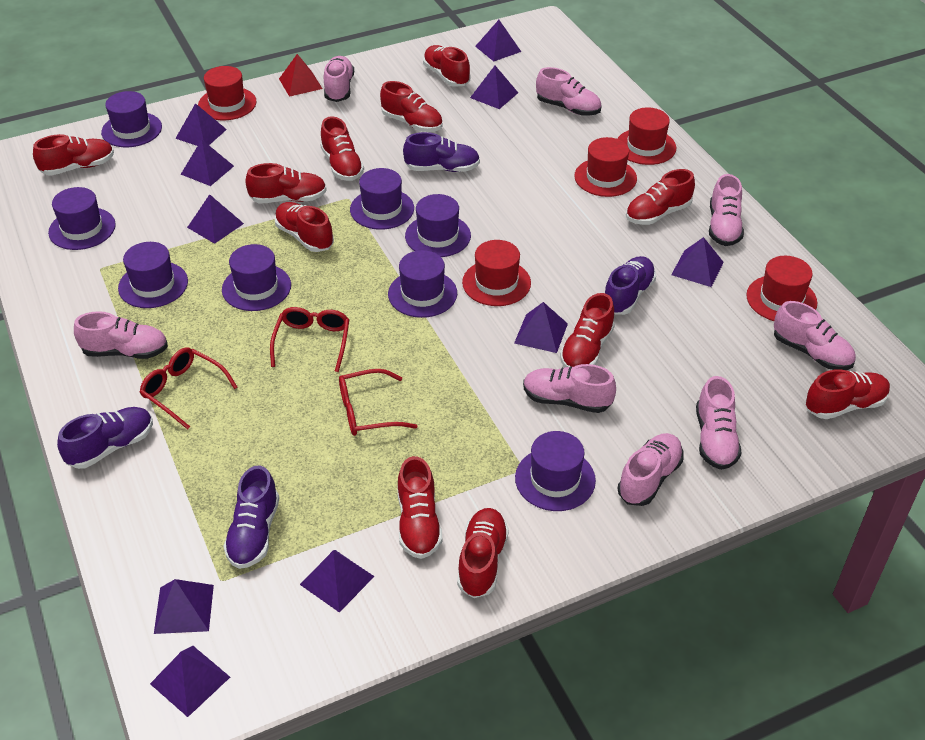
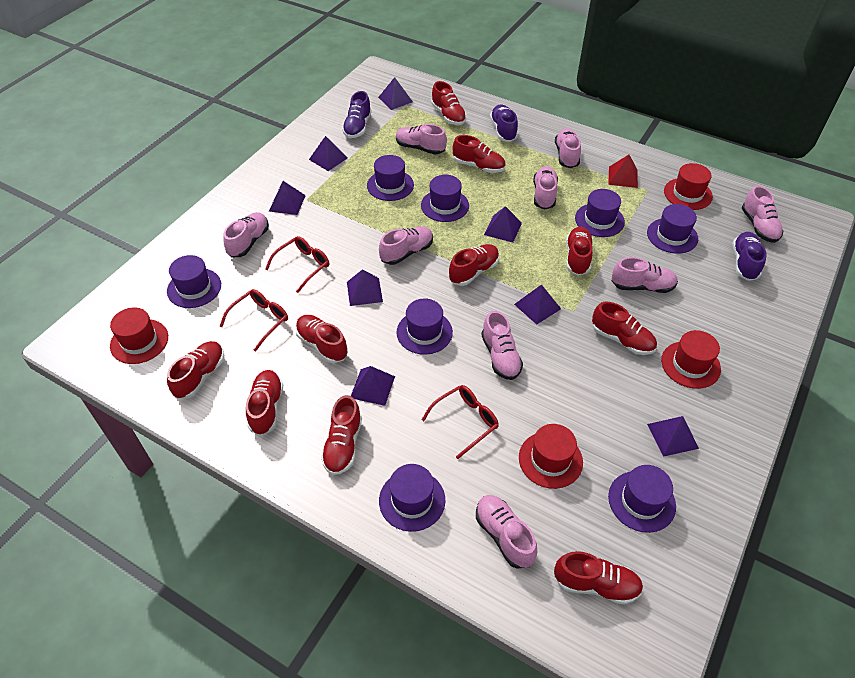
pink shoe: [74,311,168,359] [324,56,354,102] [523,364,616,413] [536,67,602,116] [617,433,684,506] [696,376,741,470] [709,174,744,246] [774,301,856,370] = 8 -> [223,212,269,258] [379,227,433,265] [396,124,447,154] [476,495,537,569] [481,311,523,380] [533,166,558,210] [555,128,581,168] [612,257,678,293] [742,186,783,243] = 9
purple pyramid: [150,646,230,717] [154,579,214,634] [175,103,227,146] [181,139,234,186] [187,194,244,244] [300,550,375,612] [470,66,518,109] [475,20,521,61] [514,302,568,353] [671,237,724,287] = 10 -> [269,181,306,215] [309,136,348,171] [347,269,383,306] [351,366,395,406] [378,77,413,110] [484,206,522,243] [514,284,561,325] [647,416,699,457] = 8
purple shoe: [57,407,153,469] [223,465,279,569] [403,132,480,172] [605,256,656,315] = 4 -> [342,91,372,138] [490,105,518,142] [733,232,766,281] = 3
red hat: [198,66,257,120] [462,240,531,306] [574,137,637,197] [617,107,676,165] [746,256,817,321] = 5 -> [110,307,168,364] [519,424,583,489] [661,330,721,389] [664,163,713,210] = 4
red shoe: [33,134,114,176] [245,163,327,204] [275,202,334,252] [320,116,364,181] [380,81,443,132] [397,456,442,559] [423,45,471,87] [457,508,509,598] [560,293,615,368] [626,169,695,225] [806,369,890,419] = 11 -> [167,341,224,399] [246,370,283,436] [296,315,348,363] [321,395,362,475] [431,81,467,125] [449,244,499,286] [453,135,506,173] [554,551,643,605] [566,227,593,276] [592,302,657,355] = 10

